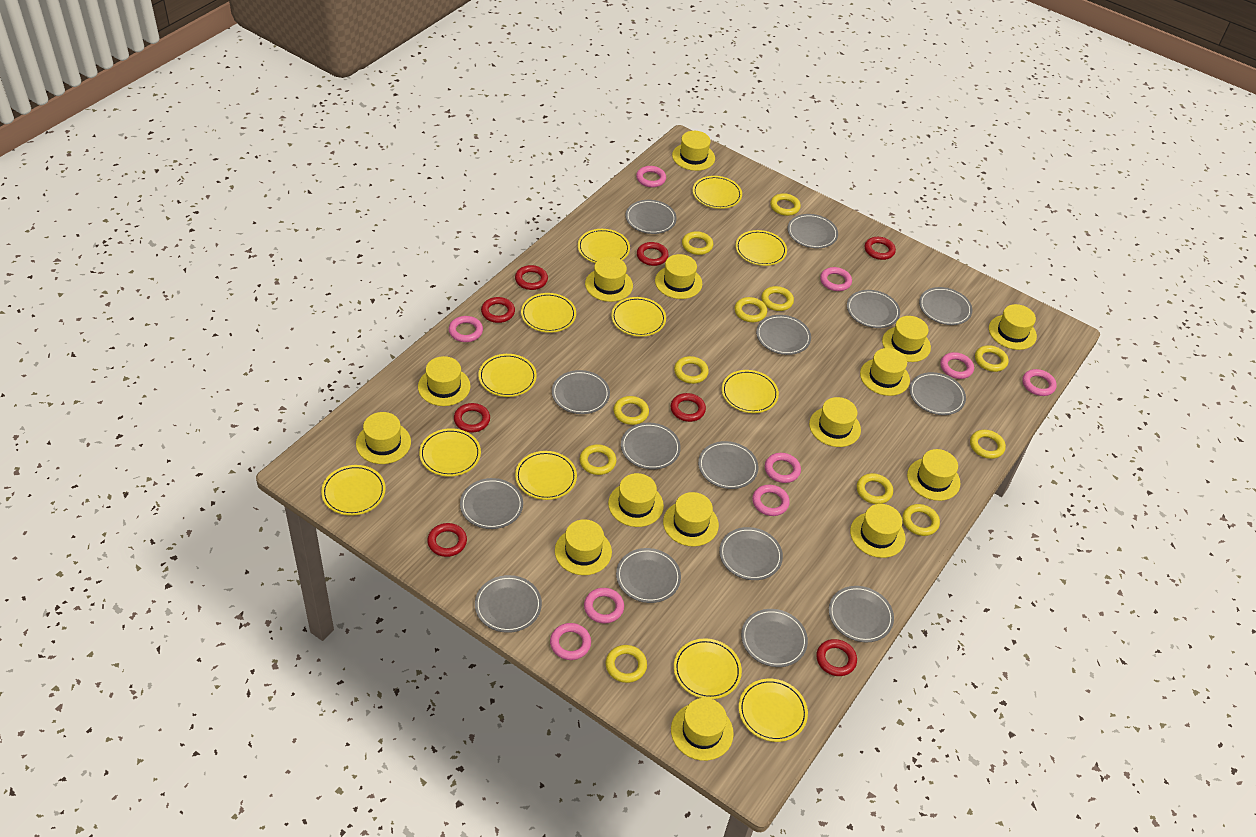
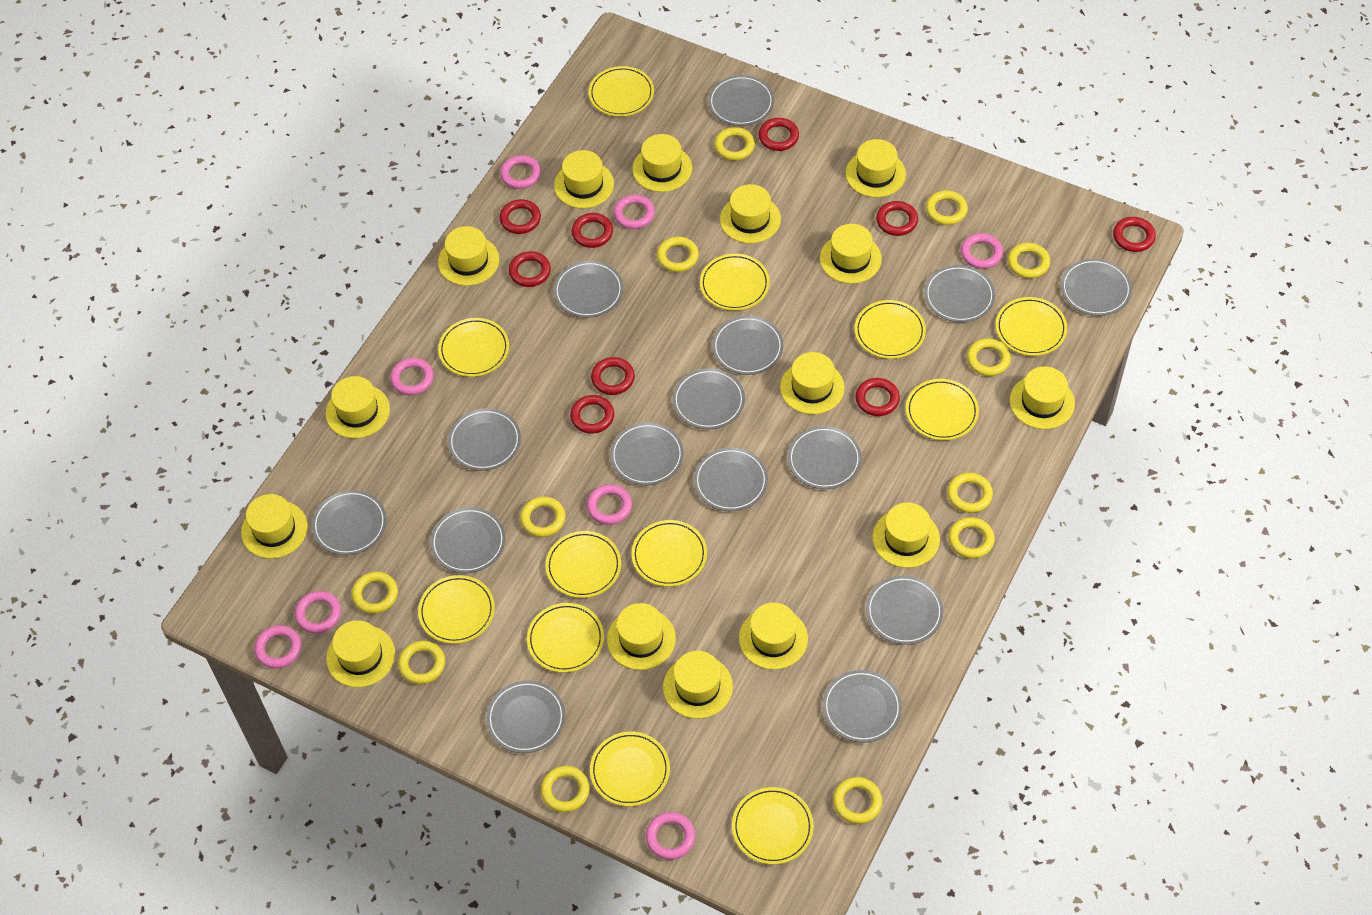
pink ring: [449,316,483,342] [550,623,591,660] [584,588,624,623] [636,166,666,187] [752,485,790,516] [765,453,801,483] [820,267,852,291] [940,352,974,379] [1022,369,1057,396] = 9 -> [254,625,301,669] [295,591,341,634] [390,358,434,395] [500,155,541,189] [587,484,632,525] [613,195,655,229] [646,812,695,860] [961,233,1003,269] = 8
red ring: [427,523,467,557] [454,403,490,433] [481,297,515,323] [515,265,548,290] [637,242,669,266] [671,393,706,422] [816,639,857,676] [865,237,896,260] = 8 -> [499,199,541,234] [509,251,551,287] [570,395,614,434] [571,213,613,248] [591,357,635,395] [759,118,799,151] [856,378,900,416] [876,201,918,236] [1113,217,1156,252] = 9

